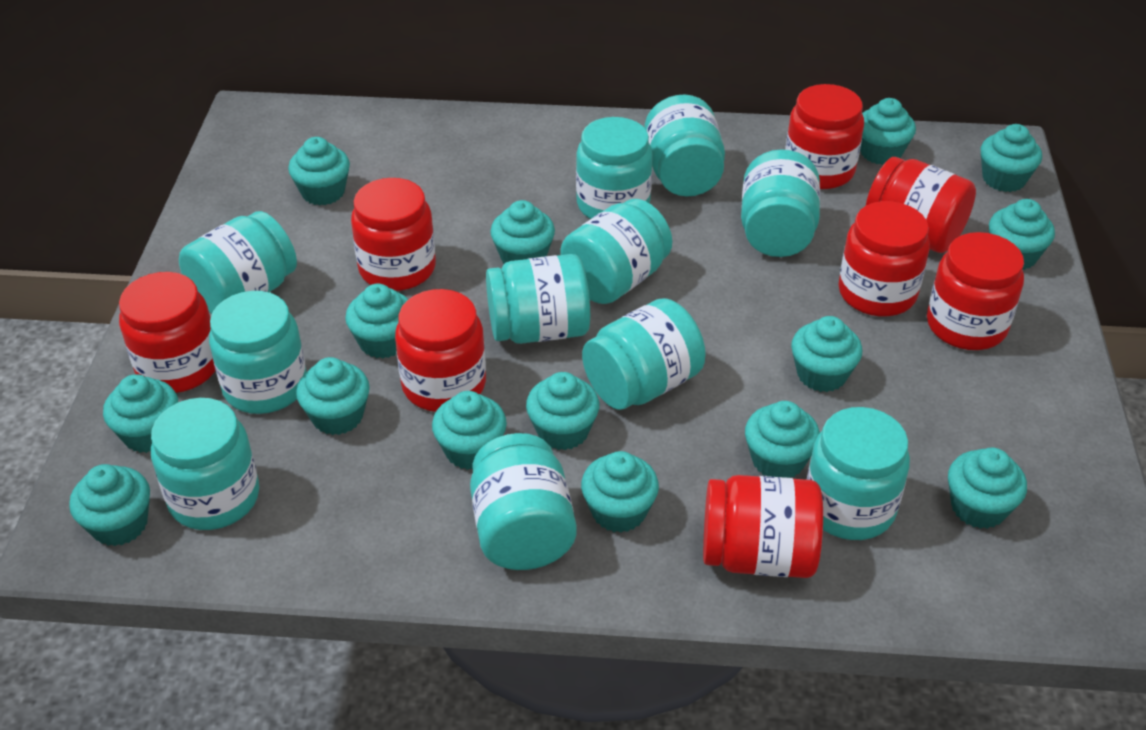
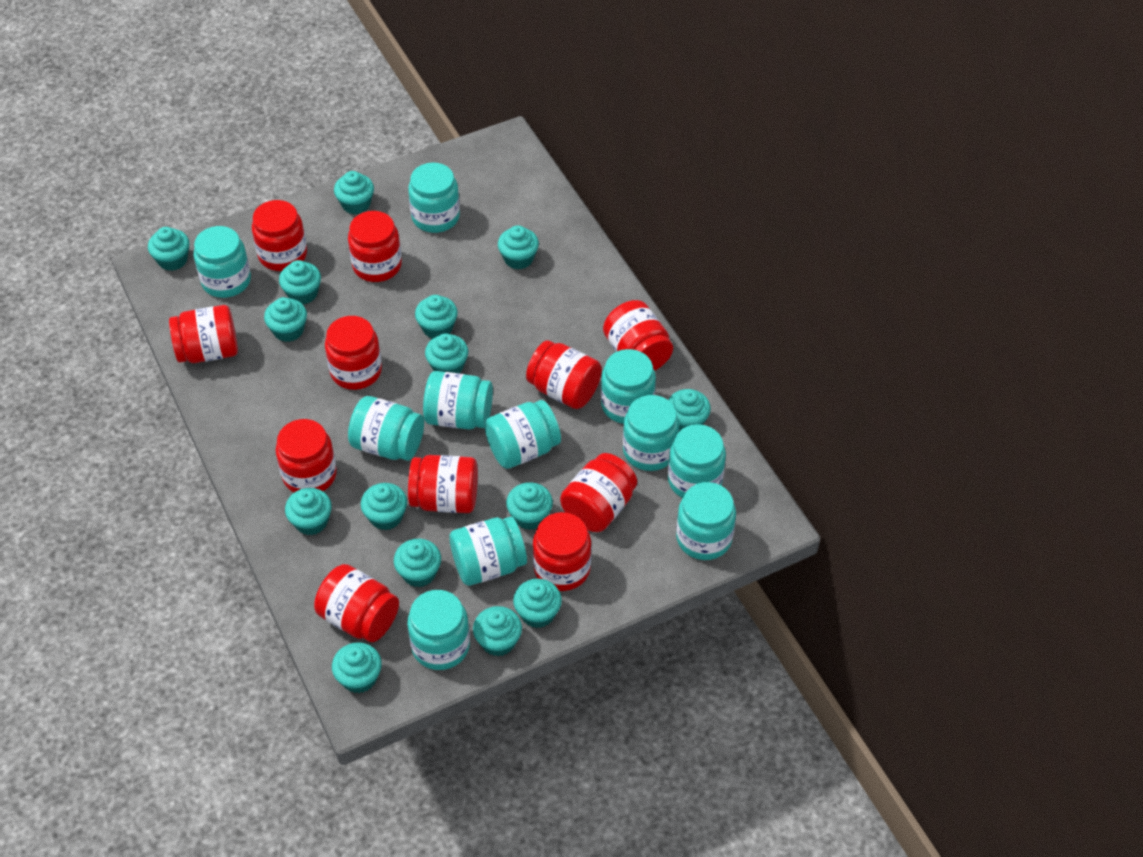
red jar: [119,272,215,393] [351,178,436,291] [395,289,486,412] [703,475,823,578] [785,84,864,189] [838,201,930,316] [866,157,976,253] [927,232,1024,350] = 8 -> [169,305,238,363] [252,200,307,271] [276,419,337,493] [314,564,399,642] [325,316,382,390] [348,211,402,282] [408,455,478,513] [526,341,602,409] [533,512,591,591] [560,453,637,532] [603,300,673,371] = 11

